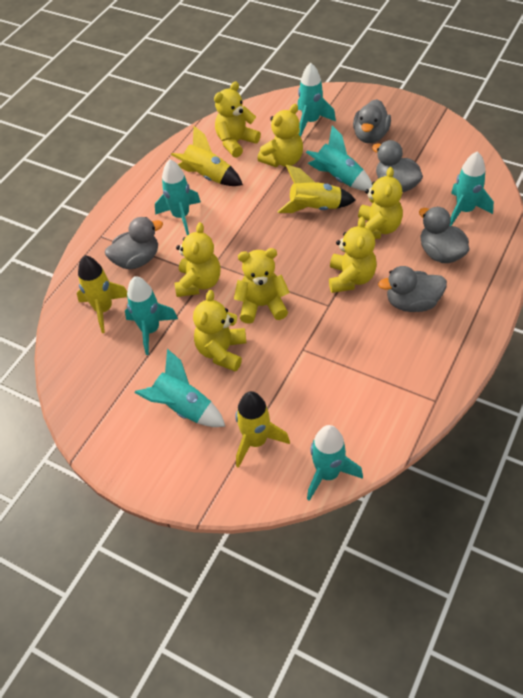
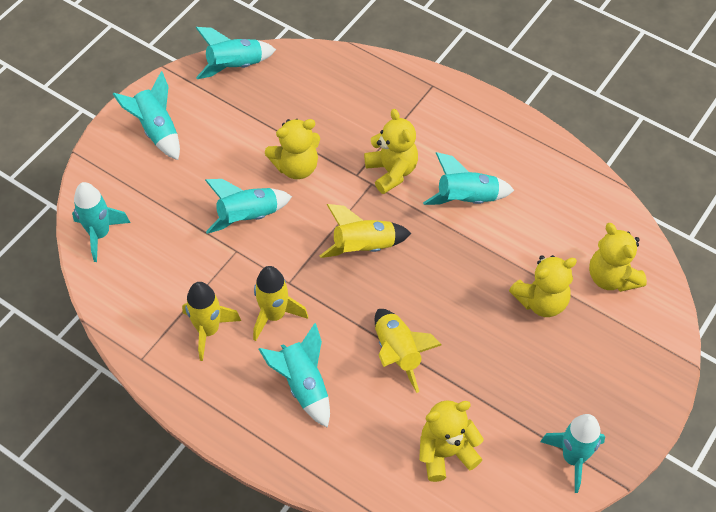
grey duck: [105,217,163,269] [353,99,391,143] [372,140,423,192] [378,266,447,312] [419,207,469,263] = 5 -> none = 0
yellow teddy bear: [175,222,220,297] [193,290,246,372] [214,82,261,158] [234,248,290,324] [257,104,303,167] [329,217,377,293] [358,167,403,239] = 7 -> [265,119,320,179] [364,109,418,194] [419,400,484,482] [509,255,577,317] [589,223,647,292] = 5

